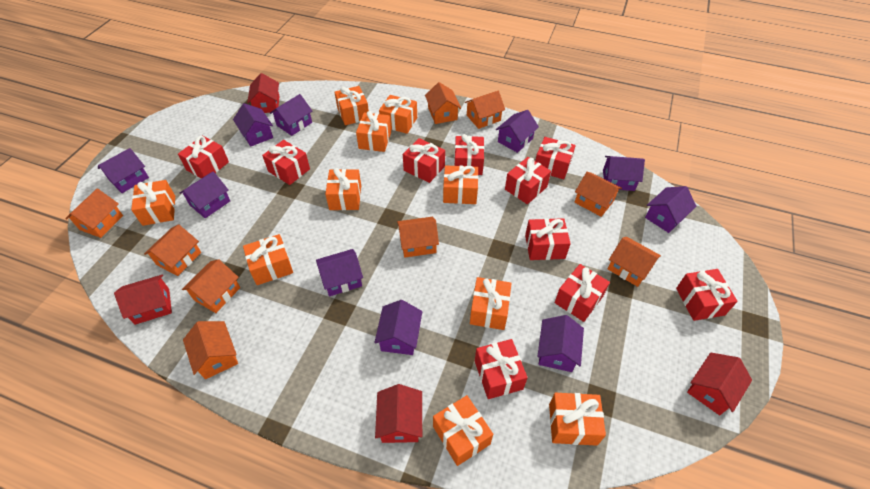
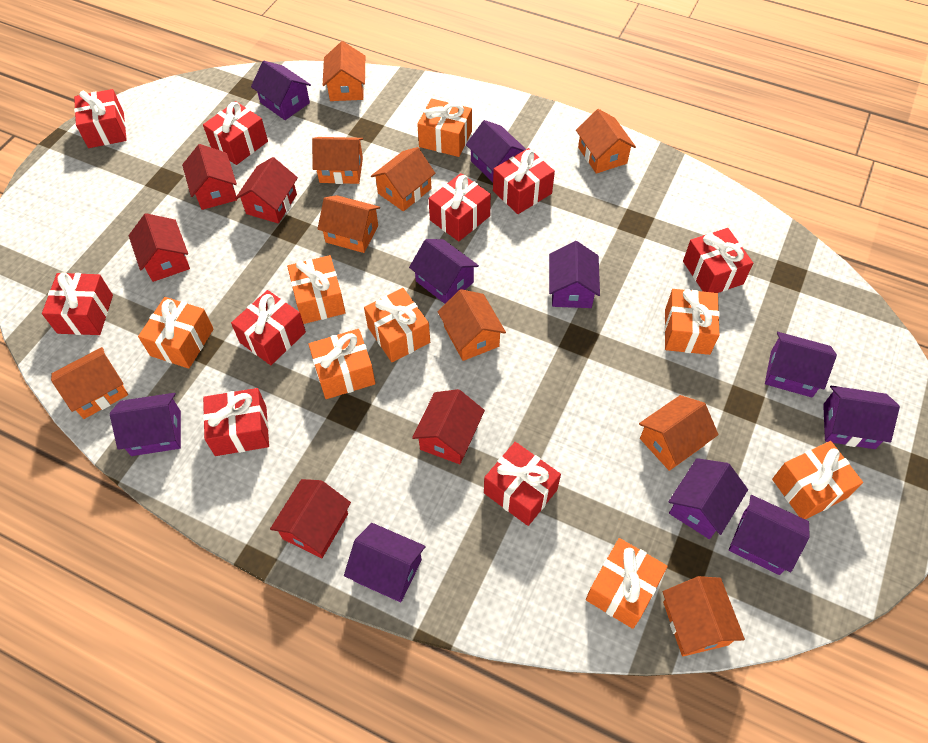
orange gift: [131,180,175,226] [243,234,293,285] [325,168,361,210] [334,86,369,125] [356,111,391,152] [379,95,417,134] [433,395,493,466] [443,165,478,204] [470,277,512,330] [549,393,606,446] = 10 -> [138,297,214,369] [287,255,346,324] [308,329,376,399] [364,288,430,362] [417,98,472,157] [586,538,668,629] [664,289,720,355] [772,441,863,520] = 8
red gift: [178,136,229,178] [262,140,310,185] [403,138,445,183] [454,134,484,175] [475,339,528,399] [505,157,551,204] [525,218,571,260] [535,137,576,179] [554,264,610,322] [676,269,738,321] = 10 -> [42,272,113,335] [74,89,127,148] [203,101,268,165] [203,388,269,456] [231,290,306,365] [428,173,491,242] [484,442,561,526] [493,148,555,214] [683,228,753,293] = 9
red house: [114,274,172,325] [247,73,279,113] [375,384,422,443] [687,353,752,415] = 4 -> [129,213,190,282] [182,144,237,210] [235,157,298,224] [270,479,351,558] [412,389,485,464] = 5

